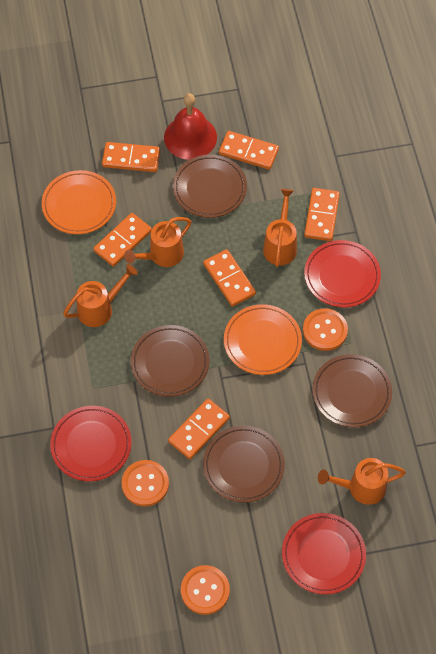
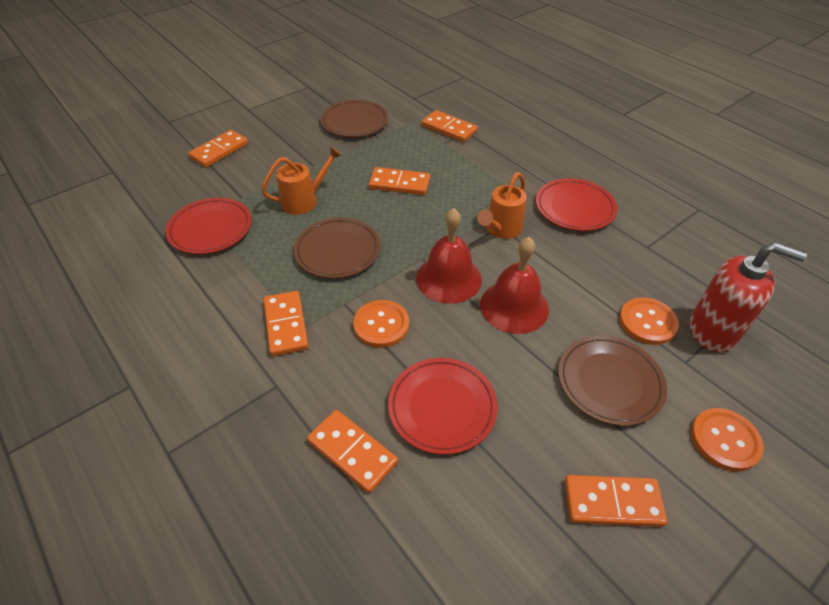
brown plate: [131,325,210,397] [173,154,247,218] [203,426,285,503] [312,354,392,427] = 4 -> [294,218,381,278] [321,100,388,137] [558,335,667,426] = 3
orange plate: [42,170,116,234] [224,304,302,375] = 2 -> none = 0
orange watering can: [63,264,138,327] [124,217,191,267] [263,189,297,267] [318,458,406,505] = 4 -> [261,146,342,215] [477,172,527,239] = 2
red bell: [164,93,217,160] = 1 -> [416,208,482,304] [480,237,549,334] = 2
red soap dispenser: none = 0 -> [690,243,807,352] = 1

